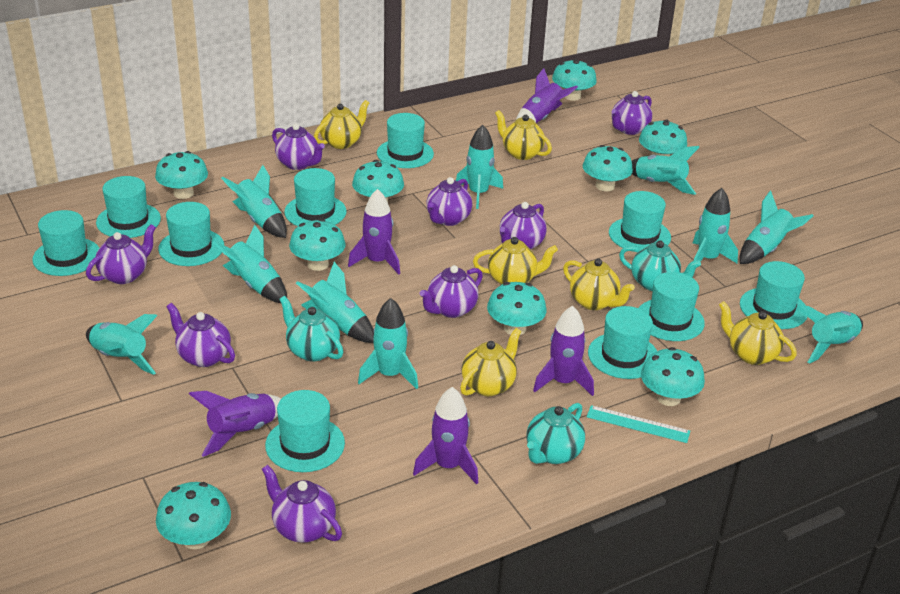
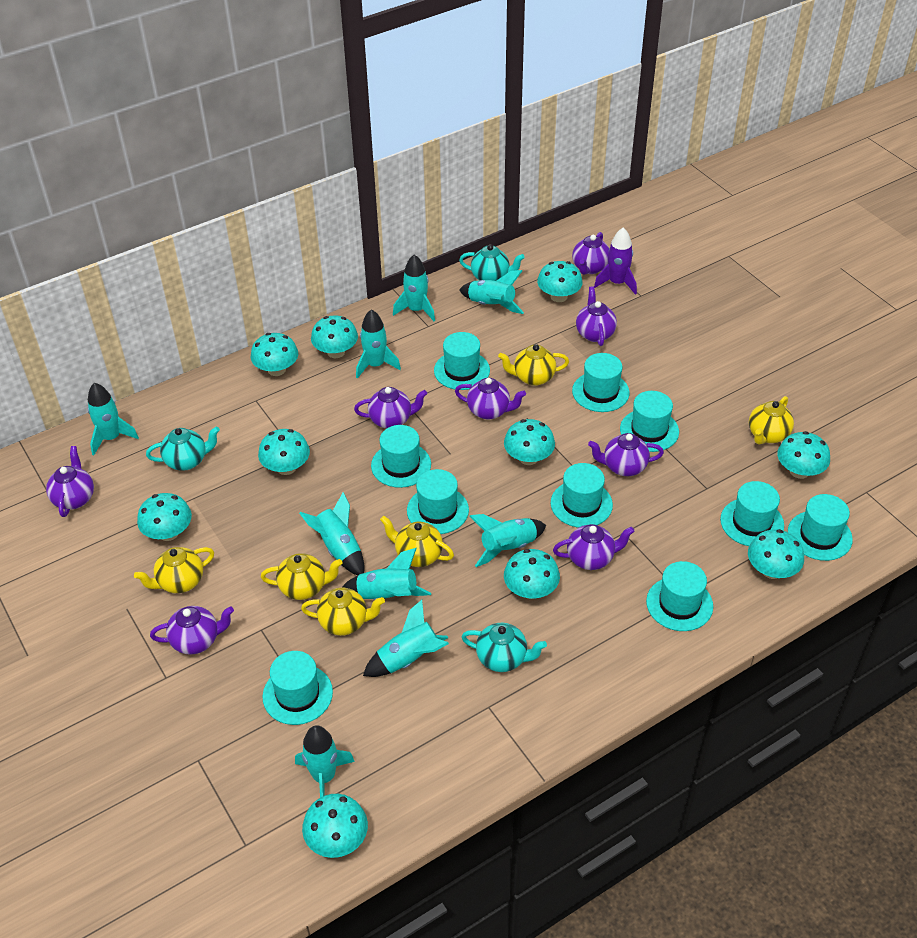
purple rocket: [189,391,281,457] [348,189,400,275] [413,387,478,485] [516,68,578,123] [533,306,594,396] = 5 -> [594,228,637,295] = 1
turquoise mushroom: [155,151,208,199] [156,482,231,549] [289,219,346,271] [352,160,404,202] [487,282,547,335] [552,59,597,101] [583,145,633,191] [639,120,687,156] [641,347,705,406] = 9 -> [137,493,192,541] [251,333,298,376] [258,429,310,475] [302,794,368,858] [311,315,358,358] [504,419,555,465] [504,549,560,599] [537,261,583,302] [748,529,804,579] [777,431,830,479] = 10
turquoise rocket: [86,314,158,375] [213,225,287,303] [221,165,287,238] [296,262,374,343] [358,298,418,389] [456,125,503,209] [632,146,699,195] [693,188,738,263] [740,190,813,264] [797,306,863,364] = 10 -> [88,383,139,456] [295,725,355,798] [299,492,365,575] [342,548,431,600] [356,309,401,379] [363,600,449,677] [393,255,435,321] [459,270,524,314] [469,514,546,567] = 9
turquoise ruler: [587,405,690,443] = 1 -> none = 0

